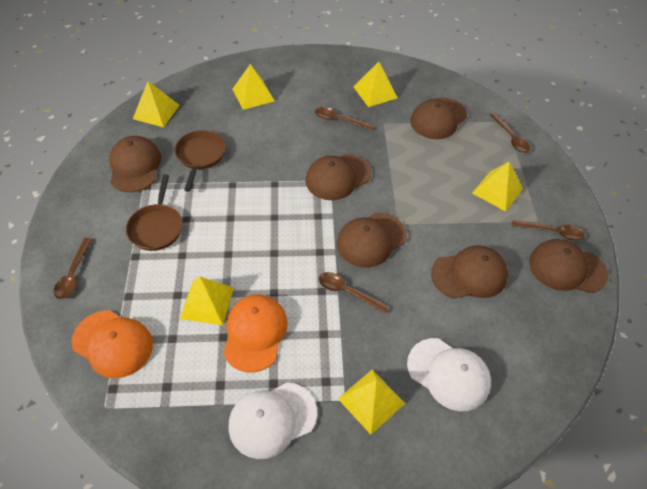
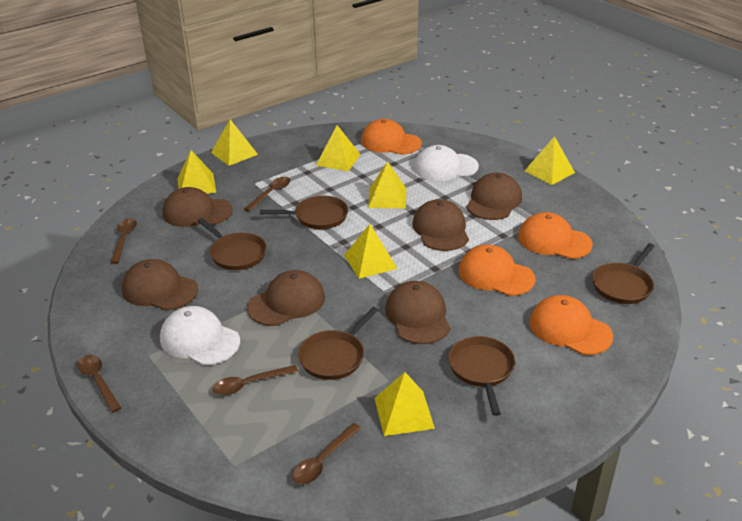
brown pan: [126,174,183,251] [175,130,226,192] = 2 -> [198,218,267,270] [260,196,348,229] [298,307,378,380] [448,336,515,416] [592,243,655,304] = 5
orange cap: [72,310,153,378] [223,295,288,372] = 2 -> [361,119,422,155] [459,245,535,296] [518,212,593,259] [529,295,613,355] = 4
yellow pyramid: [133,81,179,127] [180,277,234,325] [232,64,274,110] [338,370,406,435] [354,62,397,107] [472,162,523,212] = 6 -> [177,150,216,194] [211,119,258,166] [316,125,361,171] [344,224,398,279] [368,161,406,208] [374,372,435,436] [525,136,575,185] = 7

